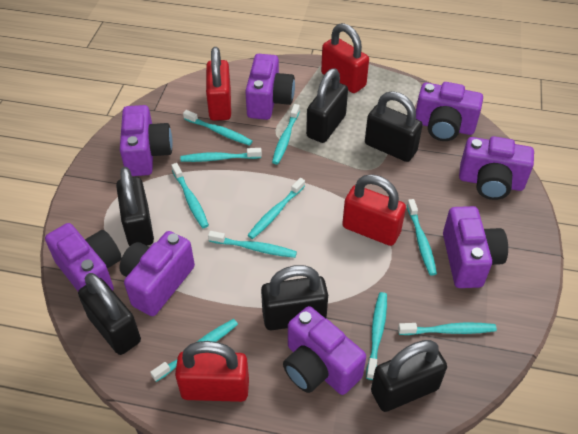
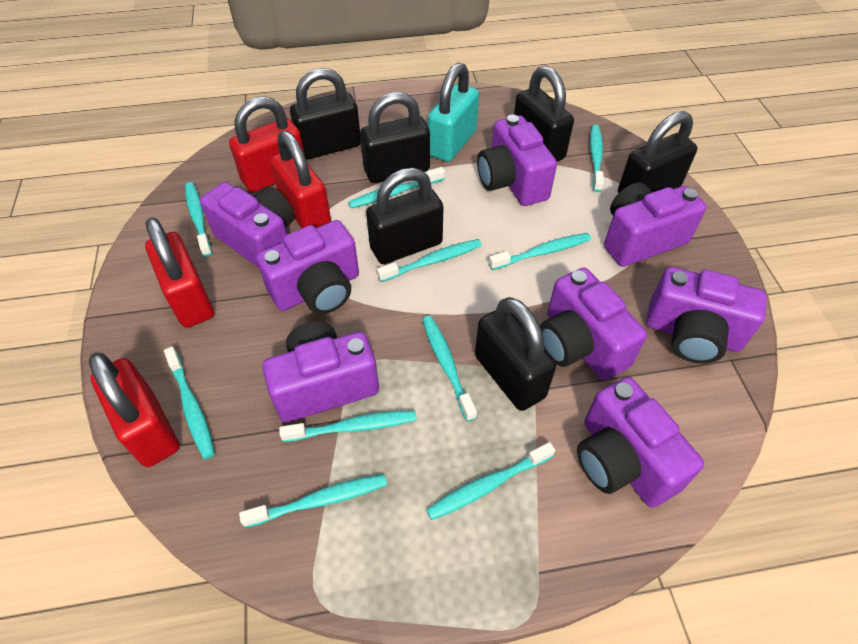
turquoise padlock: none = 0 -> [428,62,479,162] = 1

